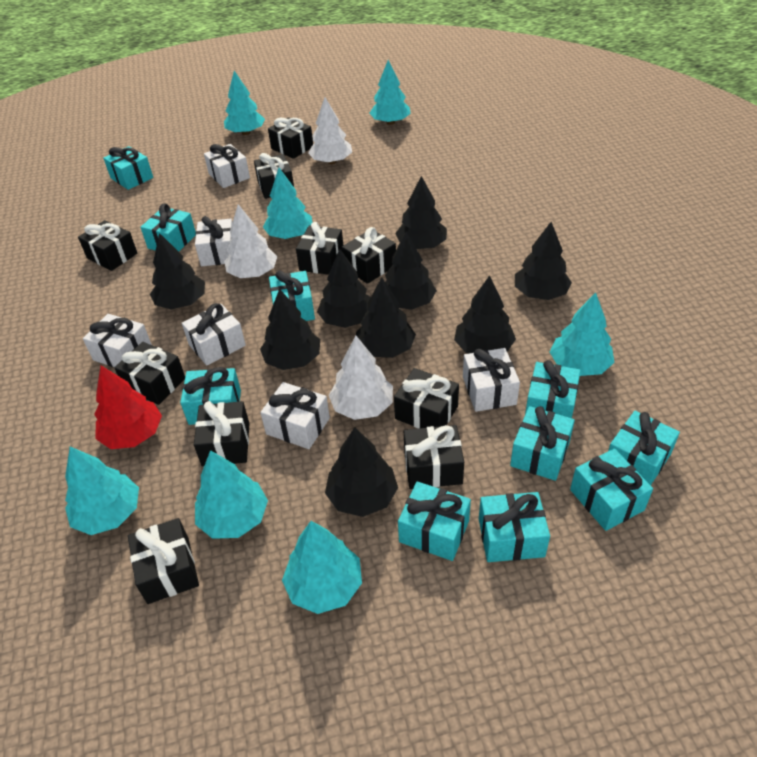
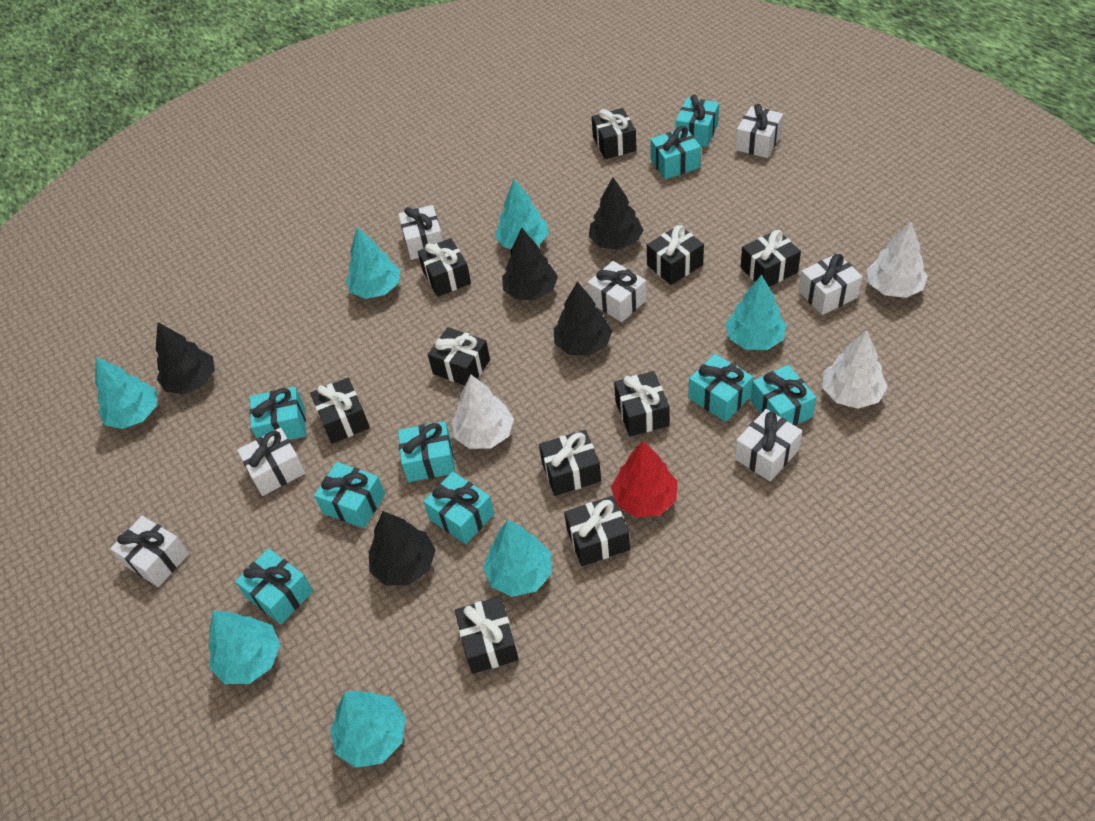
black tree: [150,233,205,309] [260,289,320,370] [317,249,371,328] [325,427,398,517] [356,277,416,358] [385,232,437,310] [395,176,447,249] [454,275,516,354] [515,222,572,300] = 9 -> [155,322,215,394] [369,511,436,586] [502,228,558,300] [554,282,612,356] [589,177,644,250] = 5
turquoise gift: [103,146,153,190] [140,203,196,252] [180,367,241,425] [269,270,315,321] [398,482,471,561] [479,492,550,562] [510,406,575,481] [525,360,580,418] [570,449,653,531] [608,411,680,485] = 10 -> [235,548,313,625] [250,387,306,440] [314,462,385,528] [398,421,455,482] [423,472,494,544] [650,126,701,179] [675,94,719,147] [688,354,753,422] [751,365,816,426] = 9
white gift: [83,314,152,367] [182,303,246,366] [195,216,232,266] [204,144,250,188] [260,382,330,449] [463,348,520,412] = 6 -> [110,516,189,587] [237,427,306,496] [398,205,443,260] [588,261,646,322] [735,104,783,158] [735,409,802,481] [799,253,863,315] = 7

